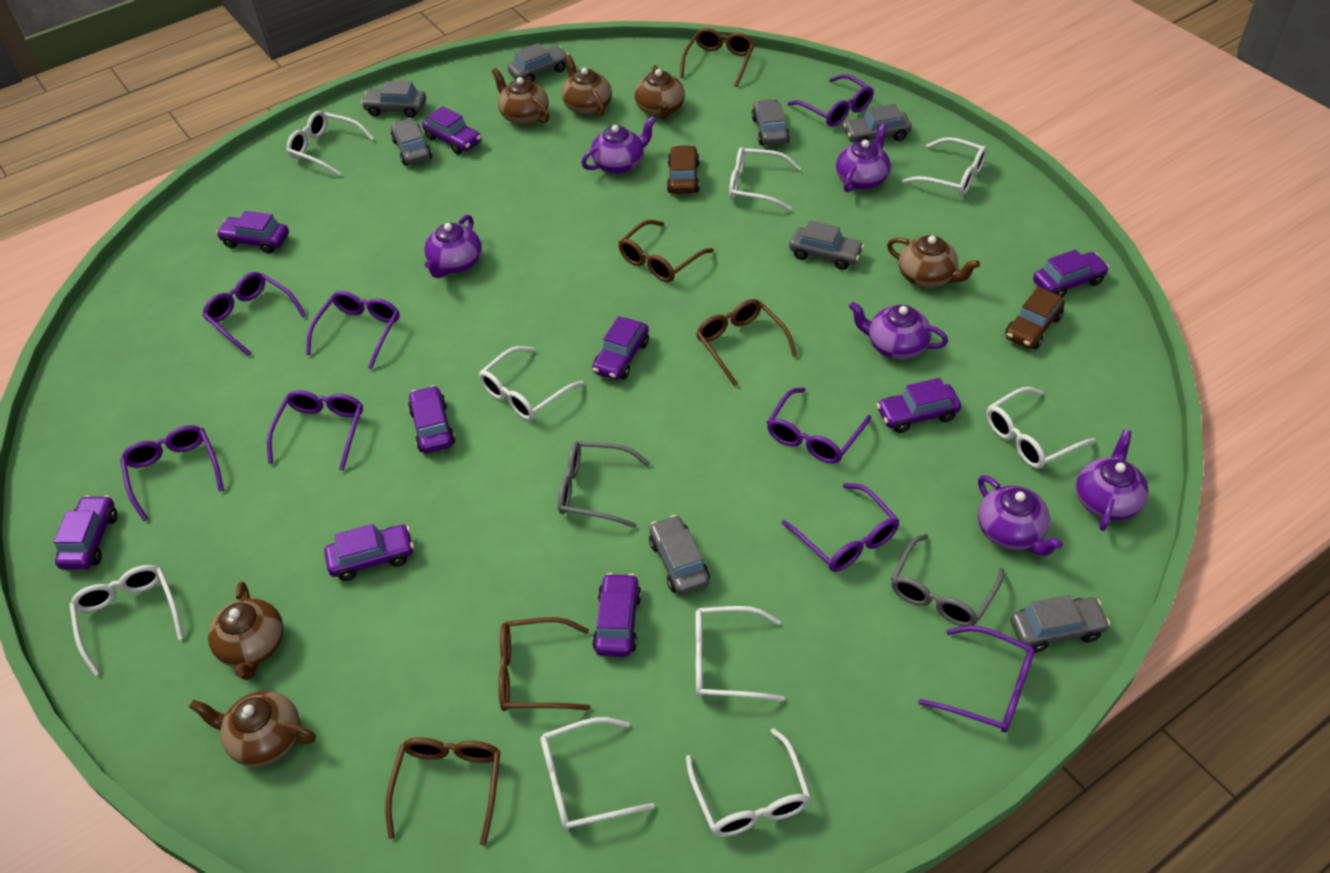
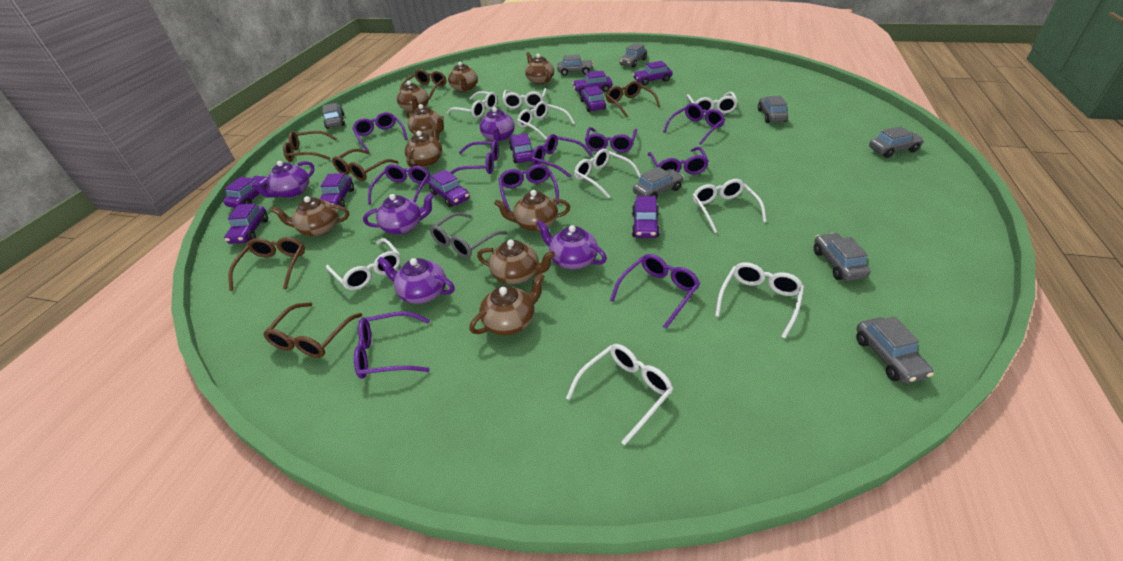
brown car: [667,145,700,194] [1005,287,1065,349] = 2 -> none = 0
brown glasses: [385,738,500,846] [498,617,591,711] [618,220,714,282] [680,28,754,87] [696,299,797,387] = 5 -> [228,237,305,291] [263,302,362,358] [283,131,337,162] [332,149,398,181] [400,69,446,100] [606,81,660,118] = 6
brown teapot: [189,691,316,767] [208,582,284,680] [492,68,549,125] [562,54,612,116] [635,65,685,119] [887,235,980,288] = 6 -> [271,196,349,236] [397,81,429,111] [405,123,442,167] [406,104,444,136] [448,62,478,92] [469,273,545,335] [477,239,555,284] [494,190,570,231] [525,52,554,84] = 9
grey glasses: [558,441,651,528] [891,534,1004,626] = 2 -> [430,212,507,258] = 1
purple glasses: [120,425,224,521] [202,272,306,356] [267,390,363,471] [306,291,400,370] [767,388,871,464] [782,483,900,572] [787,74,874,127] [918,626,1035,733] = 8 -> [352,112,408,151] [354,311,430,379] [368,164,431,205] [450,140,499,174] [499,164,559,211] [531,134,593,178] [585,127,637,153] [610,254,700,329] [648,147,709,174] [663,103,725,145] = 10
purple teapot: [424,215,482,278] [581,116,656,174] [836,123,891,193] [849,302,948,360] [978,475,1063,556] [1076,429,1148,531] = 6 -> [250,161,315,198] [363,193,434,235] [377,257,455,304] [480,107,515,142] [537,220,607,270] = 5

